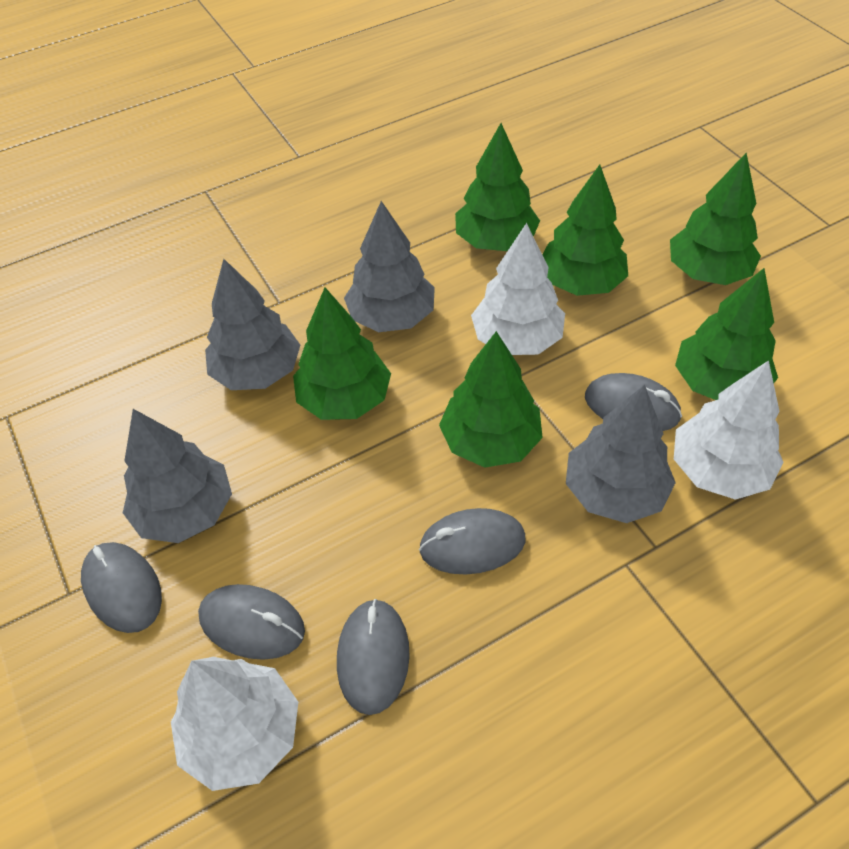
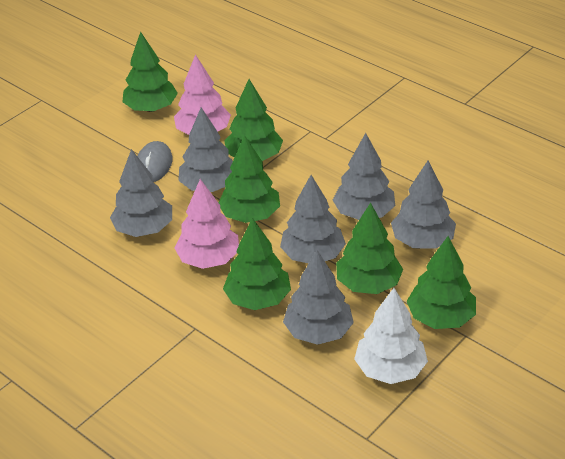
grey mouse: [81,542,162,633] [198,584,305,660] [337,599,410,715] [419,508,526,575] [585,373,682,431] = 5 -> [137,141,173,182] = 1
grey tree: [123,409,232,543] [205,259,300,390] [344,201,435,332] [566,385,676,523] = 4 -> [110,149,172,237] [178,108,233,192] [280,175,346,263] [283,251,354,345] [333,133,395,220] [391,161,456,249] = 6
pink tree: none = 0 -> [174,54,231,135] [175,179,239,269] = 2
white tree: [171,657,298,791] [471,223,565,355] [674,360,783,500] = 3 -> [354,288,428,384] = 1

